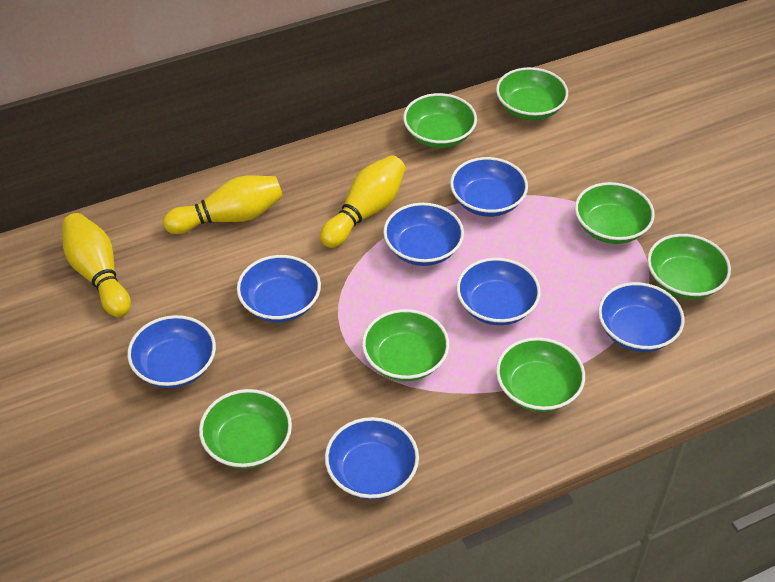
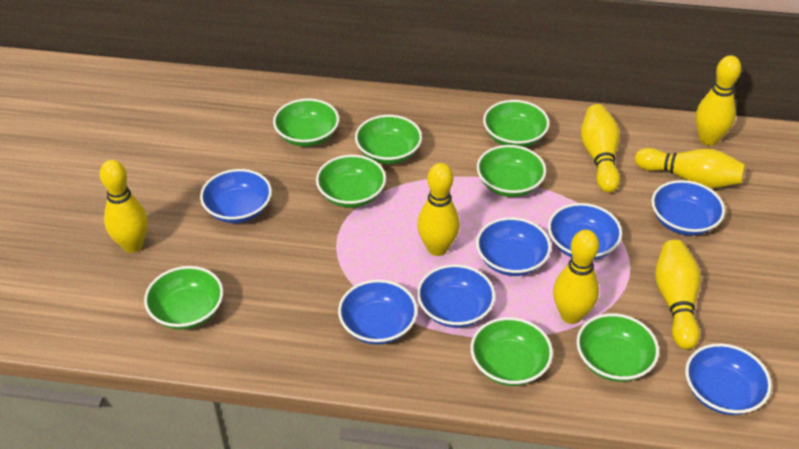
green bowl: [199,389,292,469] [362,309,449,381] [403,93,477,148] [496,67,568,120] [496,337,585,412] [575,182,655,244] [647,234,731,299] = 7 -> [144,266,223,330] [273,99,339,147] [316,155,386,208] [355,115,422,164] [470,317,553,386] [477,145,546,197] [483,100,550,147] [576,313,659,382] = 8
yellow bowling pin: [62,213,131,317] [163,176,283,234] [320,155,406,248] = 3 -> [100,160,148,253] [417,163,460,256] [553,230,599,324] [581,104,620,193] [635,148,745,188] [655,240,700,349] [695,55,741,146] = 7

